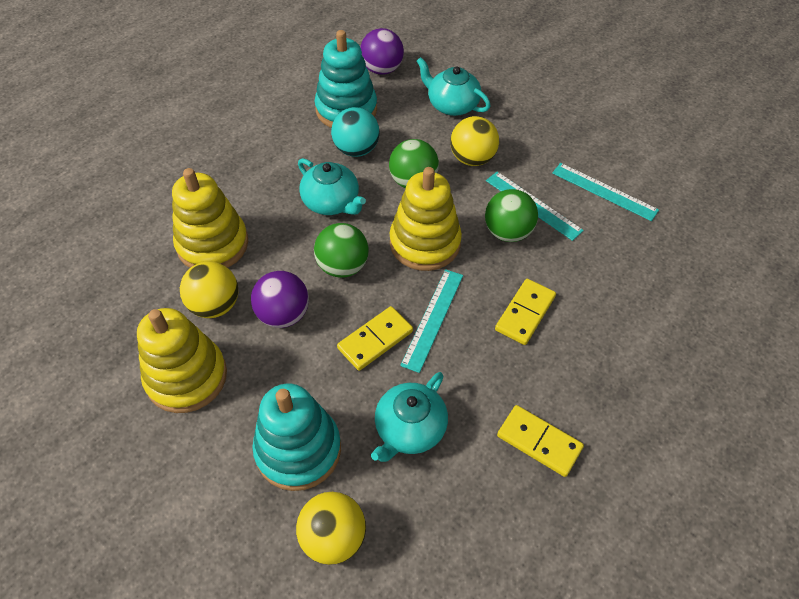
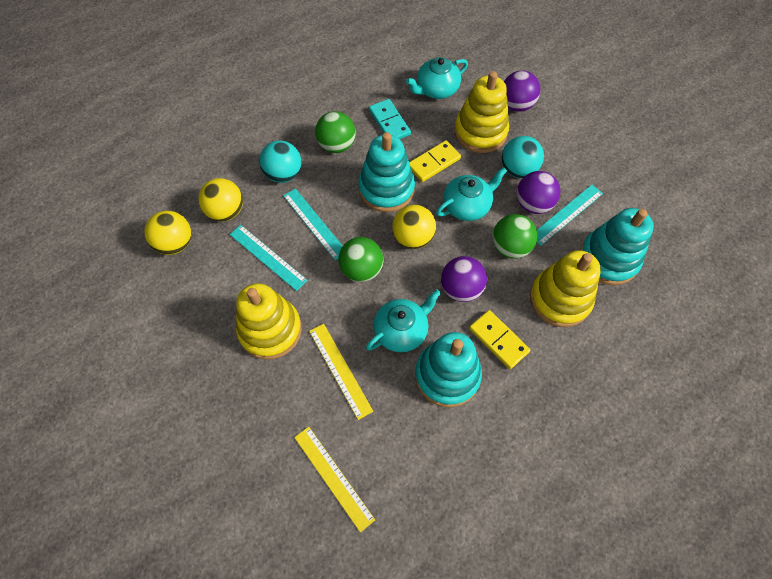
purple ball: [251,271,309,328] [360,28,404,75] = 2 -> [441,256,487,302] [504,71,540,112] [517,171,561,214] = 3
turquoise ball: [331,107,380,157] = 1 -> [259,140,301,183] [502,136,544,178] = 2
turquoise domino: none = 0 -> [369,99,411,139] = 1
turquoise stacking toy: [252,384,341,491] [315,30,377,128] = 2 -> [358,132,415,212] [415,332,482,407] [580,208,654,285] = 3
yellow domino: [337,306,413,371] [495,279,556,345] [497,405,584,477] = 3 -> [409,140,461,182] [469,310,530,369] = 2
yellow ruler: none = 0 -> [294,427,375,532] [309,324,373,420] = 2

